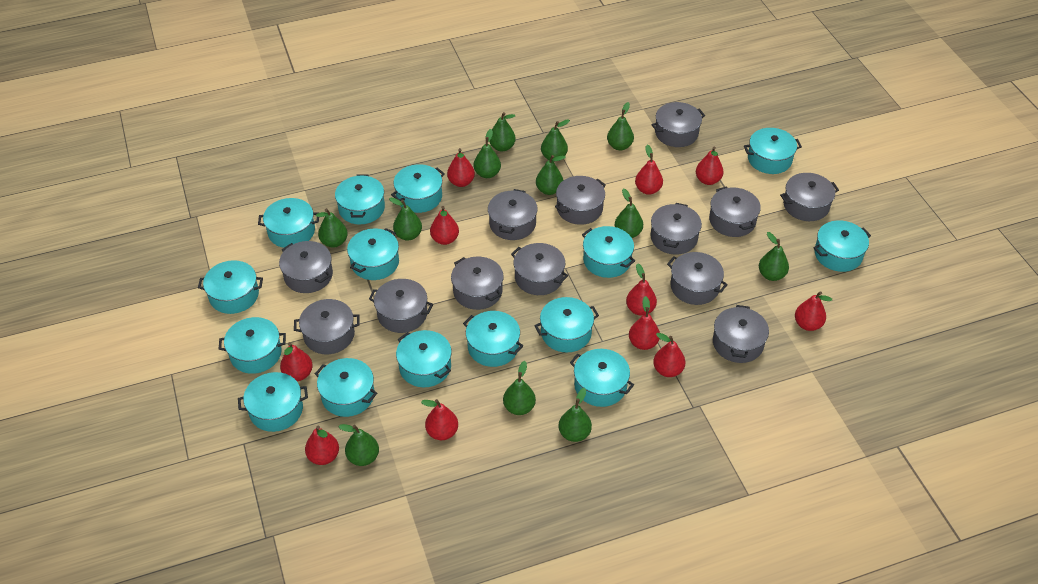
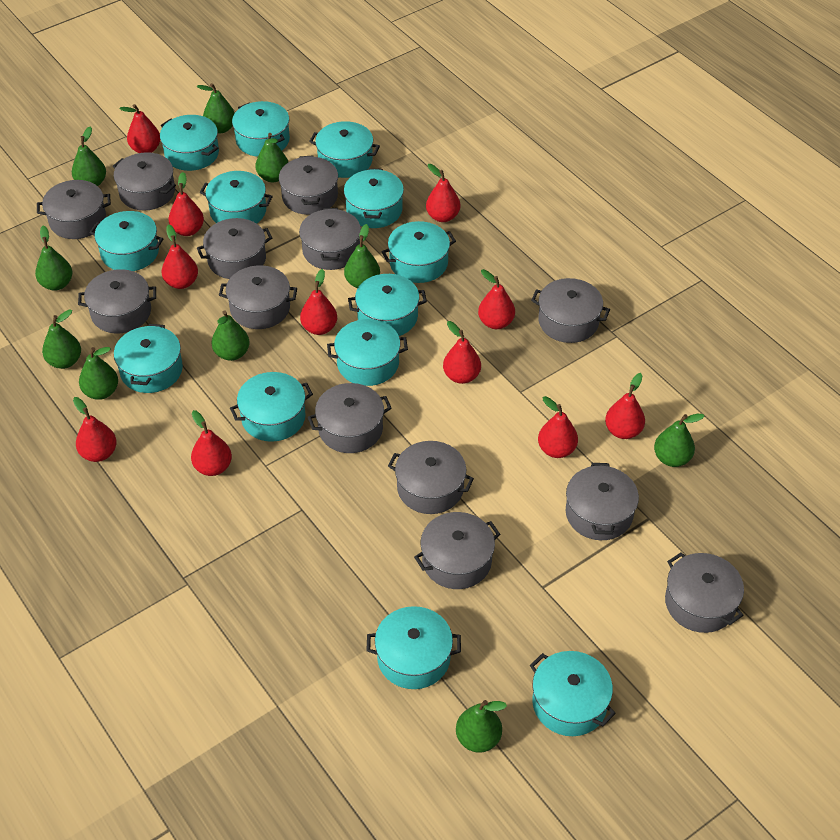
green pear: [316,208,348,248] [338,424,379,466] [389,198,422,241] [474,129,501,178] [489,112,516,151] [503,361,536,415] [536,155,565,195] [541,119,570,161] [559,388,592,442] [607,102,634,150] [614,189,643,238] [759,232,789,281] = 12 -> [35,225,72,291] [42,309,81,369] [72,126,106,186] [79,347,118,400] [197,83,235,133] [212,311,250,361] [255,133,288,182] [344,224,380,288] [456,700,507,752] [654,414,705,467] = 10
turquoise pot: [198,260,263,314] [219,317,286,374] [238,372,308,432] [258,198,319,248] [315,358,377,417] [335,175,385,225] [347,228,399,280] [391,164,445,213] [396,330,452,387] [463,311,523,367] [534,297,599,352] [570,349,634,407] [582,226,635,278] [744,128,802,174] [814,220,871,272] = 15 -> [89,211,163,271] [114,324,183,393] [160,115,219,171] [200,171,273,224] [230,372,313,442] [232,101,290,157] [309,121,380,178] [327,319,408,386] [344,169,404,228] [348,274,427,336] [366,606,461,689] [381,221,456,283] [530,651,616,736] = 13

